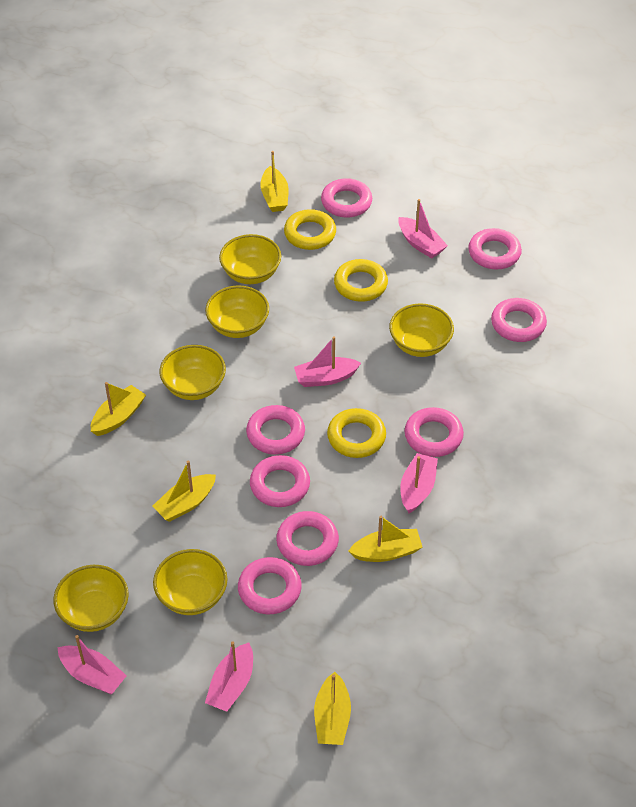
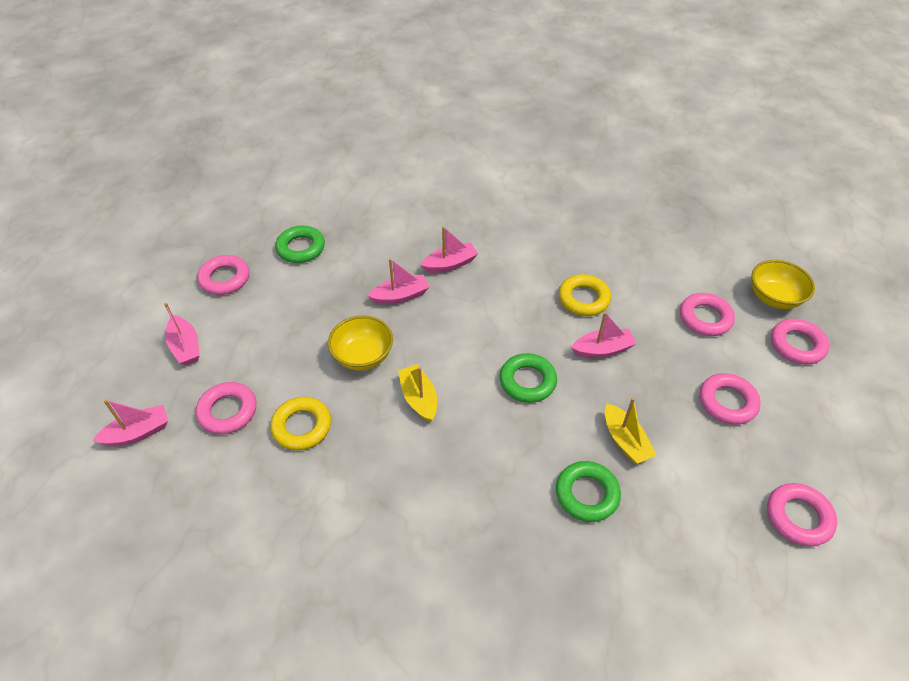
green ring: none = 0 -> [275,226,325,263] [500,353,557,403] [556,461,621,522] = 3
pink ring: [238,557,302,614] [246,405,305,455] [250,455,310,507] [276,511,339,566] [321,178,372,218] [405,407,464,457] [468,228,522,269] [491,298,547,342] = 8 -> [196,382,256,434] [197,255,249,295] [680,293,735,336] [700,373,761,425] [767,483,837,546] [771,319,829,365] = 6
yellow boat: [91,382,146,436] [153,460,216,522] [260,151,288,212] [314,672,351,745] [349,516,422,562] = 5 -> [398,364,437,422] [605,398,656,464] = 2
yellow bowl: [53,565,129,632] [153,549,227,615] [160,345,226,400] [205,285,269,338] [219,234,281,284] [389,303,454,357] = 6 -> [328,316,393,371] [751,260,815,309] = 2
yellow ring: [284,209,336,250] [327,408,386,458] [334,259,388,302] = 3 -> [270,397,331,450] [559,274,611,316] = 2

